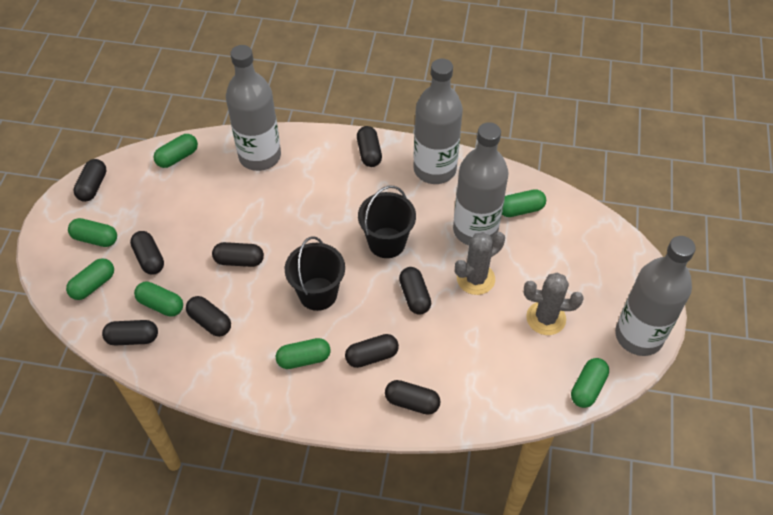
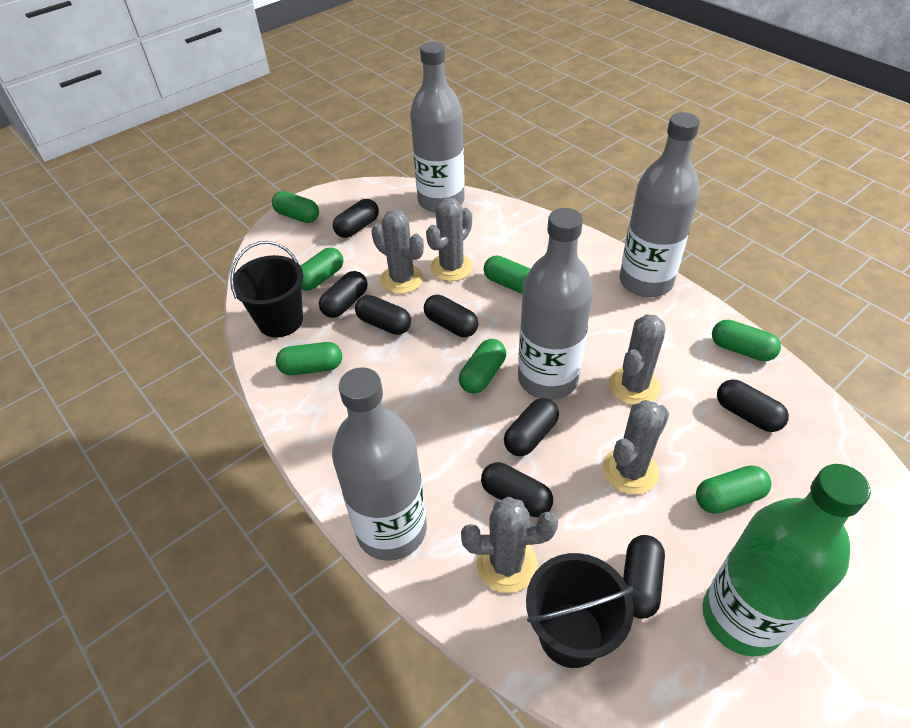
black capsule: [73,159,107,202] [102,320,158,345] [130,231,164,275] [186,296,231,337] [212,242,264,267] [345,334,399,368] [357,126,382,167] [385,380,441,415] [399,267,431,315] = 9 -> [319,271,368,318] [333,199,379,238] [355,295,411,335] [424,295,479,337] [481,462,553,517] [504,398,559,456] [623,535,665,619] [717,379,789,432] = 8
green bottle: none = 0 -> [703,464,871,657] = 1
grey cactus: [455,232,505,295] [524,272,583,335] = 2 -> [371,210,424,294] [426,197,473,281] [461,497,558,593] [603,400,669,495] [609,314,666,405] = 5

